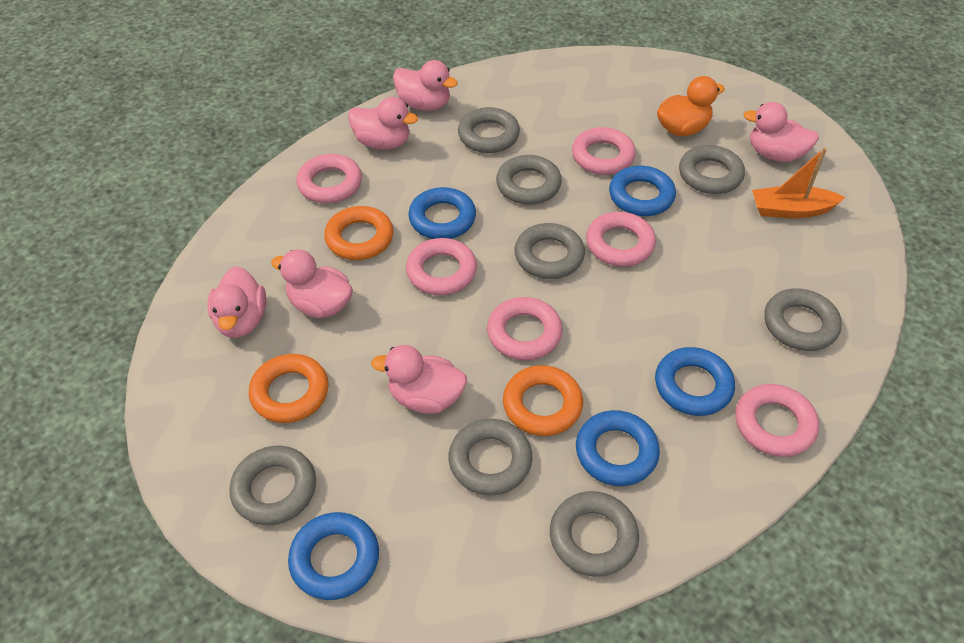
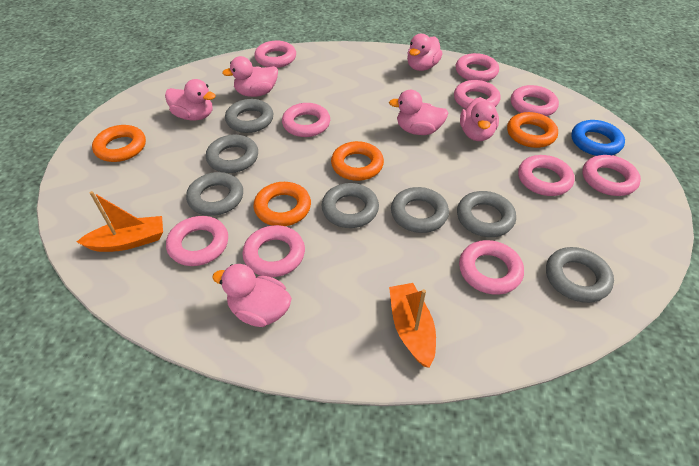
blue ring: [288,512,379,600] [408,187,476,239] [576,410,660,486] [609,166,676,216] [655,347,735,416] = 5 -> [571,120,625,156] = 1
grey ring: [229,446,316,525] [448,419,533,495] [458,107,520,153] [496,155,562,205] [515,223,585,279] [550,491,639,577] [679,145,745,194] [764,288,842,351] = 8 -> [186,172,243,216] [206,135,258,173] [225,99,273,133] [321,183,379,228] [391,187,449,233] [457,191,516,237] [546,247,614,303] = 7
orange boat: [752,147,846,218] = 1 -> [77,191,163,252] [389,283,436,368] = 2
orange duck: [657,76,725,136] = 1 -> none = 0
orange ring: [249,354,329,423] [324,206,393,260] [503,365,583,436] = 3 -> [92,125,146,162] [254,182,311,226] [331,141,384,181] [507,112,558,148] = 4
pink ring: [296,154,362,203] [406,238,477,295] [487,297,562,360] [572,127,636,175] [586,212,656,267] [735,384,819,457] = 6 -> [166,216,228,266] [242,225,305,277] [255,41,296,68] [282,103,330,137] [454,80,500,109] [456,53,499,82] [459,240,524,295] [511,85,559,116] [518,155,575,196] [583,155,641,196] = 10

